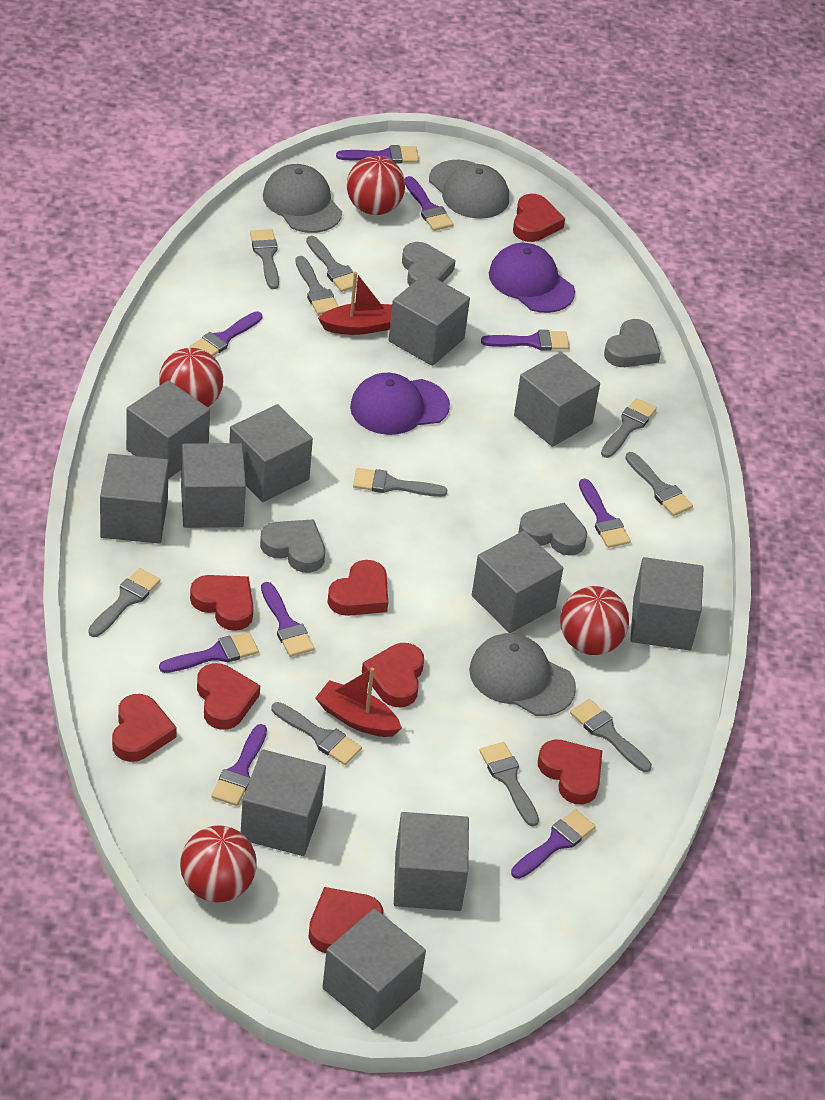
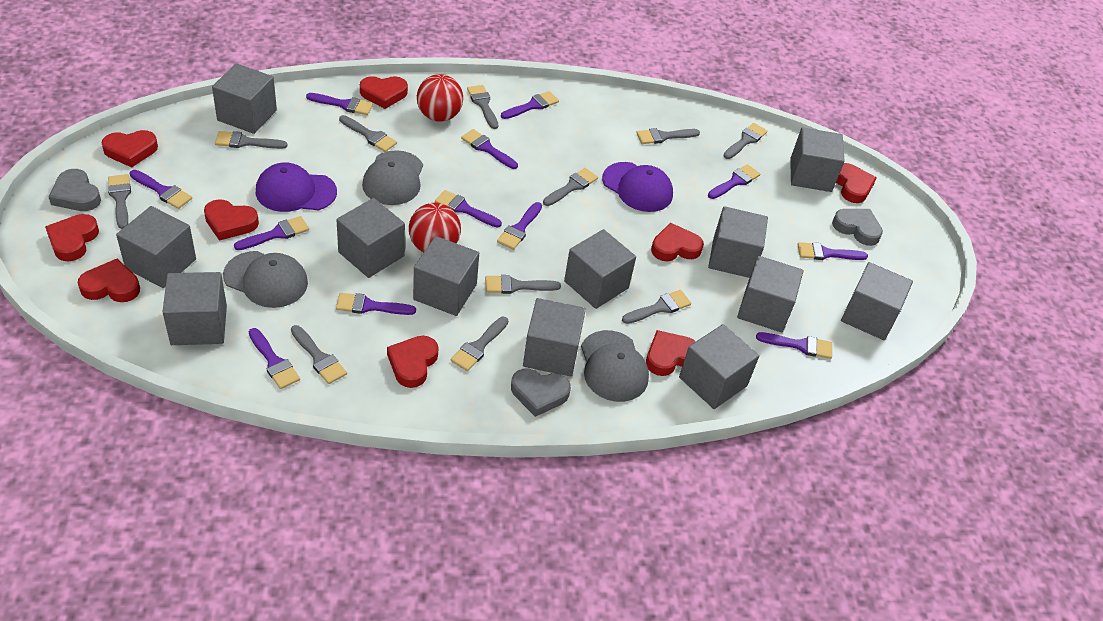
grey brush: [88,568,160,637] [250,229,279,289] [272,702,362,765] [295,256,339,315] [306,236,358,292] [353,468,448,497] [479,742,539,826] [570,699,652,772] [601,398,657,458] [625,452,693,516] = 10 -> [108,174,131,229] [215,131,287,149] [291,325,347,384] [339,115,397,152] [451,317,508,371] [467,85,498,129] [485,275,561,294] [543,168,598,206] [622,290,691,324] [636,128,700,144] [723,123,768,159] = 11
grey cube: [100,454,169,543] [126,380,210,479] [181,443,246,528] [229,404,313,502] [241,749,326,856] [322,908,426,1030] [388,273,470,366] [394,812,469,911] [472,531,563,633] [514,352,600,447] [630,557,704,650] = 11 -> [116,206,196,288] [163,272,227,345] [212,63,277,134] [337,198,405,278] [413,236,479,316] [523,298,586,376] [564,229,636,309] [679,324,759,409] [708,206,768,278] [737,256,804,333] [790,127,845,192] [841,262,913,340] = 12
grey heart: [260,519,325,573] [402,242,456,286] [519,503,587,555] [604,319,661,367] = 4 -> [48,169,101,211] [511,369,571,417] [832,209,883,246] = 3
purple brush: [159,632,259,673] [189,311,262,356] [211,724,267,806] [261,582,314,657] [336,145,419,163] [405,176,454,231] [481,330,570,350] [511,809,596,879] [579,479,631,548] = 9 -> [130,170,192,209] [234,216,309,250] [249,328,300,389] [306,93,373,115] [336,293,416,315] [435,190,502,228] [461,129,518,169] [497,202,542,250] [501,91,559,119] [708,164,760,199] [756,332,832,359] [798,242,868,260] = 12
red ball: [159,348,223,407] [180,825,257,902] [347,156,405,215] [560,586,629,655] = 4 -> [409,203,461,252] [417,74,463,122] = 2
red boat: [316,668,402,737] [318,272,392,335] = 2 -> none = 0
red heart: [112,694,177,762] [190,575,254,631] [197,663,260,730] [308,887,383,953] [327,560,388,616] [362,643,424,707] [513,194,565,242] [538,739,602,804] = 8 -> [45,214,99,261] [78,259,140,302] [102,130,158,167] [204,199,259,241] [360,76,408,109] [387,336,439,388] [646,330,696,376] [651,223,704,261] [836,163,876,203] = 9

